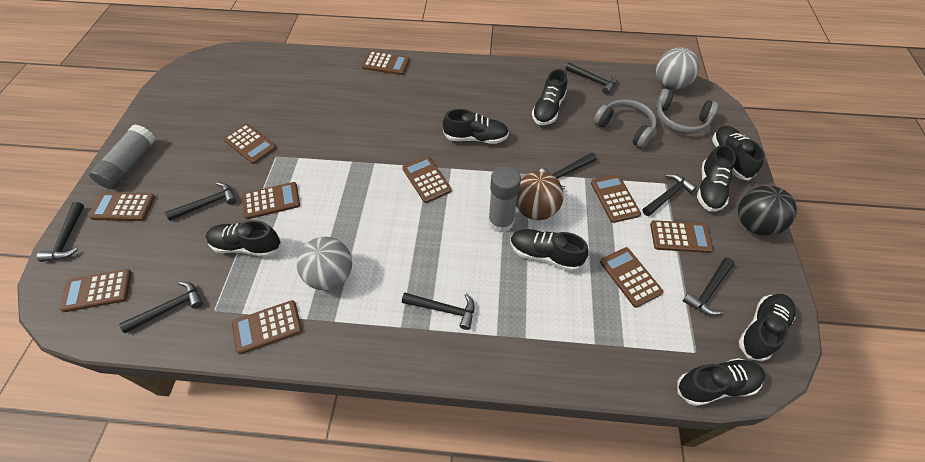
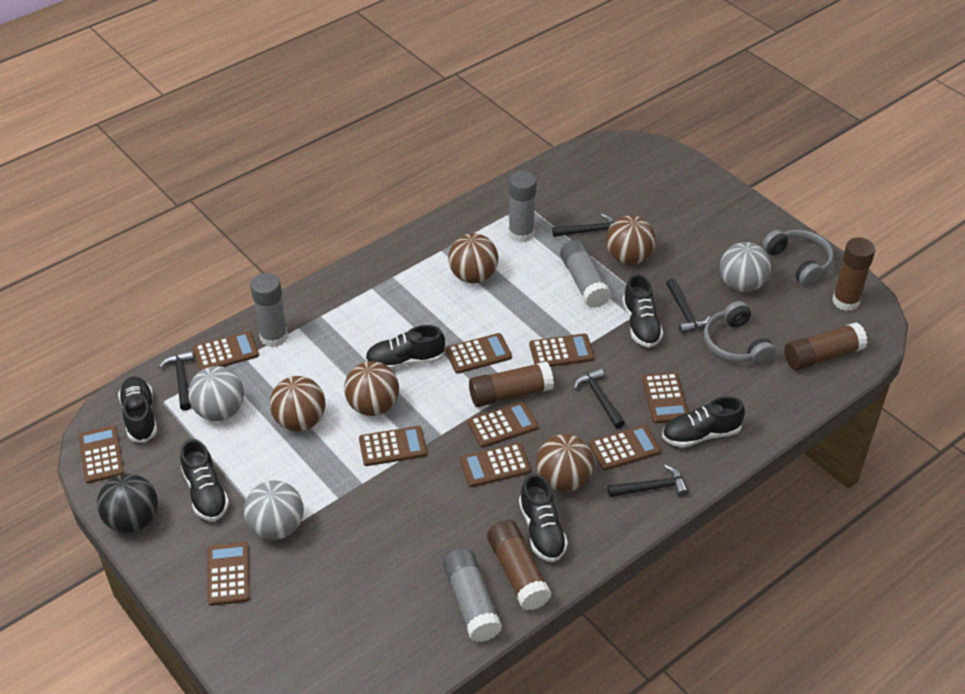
black hammer: [37,202,84,262] [119,282,203,333] [165,182,237,221] [402,292,475,330] [539,153,596,189] [565,63,617,94] [642,174,697,216] [683,258,734,316] = 8 -> [159,350,194,411] [552,214,615,237] [573,368,625,429] [607,464,689,497] [666,278,710,334] = 5
black shoe: [206,220,281,257] [443,109,509,144] [510,229,588,271] [532,69,567,125] [678,358,765,406] [697,144,736,212] [712,126,765,181] [739,294,796,361] = 8 -> [118,377,157,443] [180,439,229,521] [365,325,445,370] [519,474,568,562] [622,274,663,348] [662,396,745,448] = 6
brown ball: [516,171,564,220] = 1 -> [270,376,325,431] [344,361,399,416] [448,233,498,283] [536,434,594,492] [606,215,656,265] = 5
brown glue stick: none = 0 -> [469,361,554,407] [487,520,552,610] [784,322,868,370] [832,237,875,311] = 4
grey ball: [297,237,352,290] [656,47,700,90] = 2 -> [188,366,244,421] [244,480,304,540] [720,242,771,292] = 3
grey glue stick: [89,124,156,189] [488,166,521,233] = 2 -> [250,273,288,347] [443,548,502,642] [508,171,537,243] [560,239,611,308] = 4

